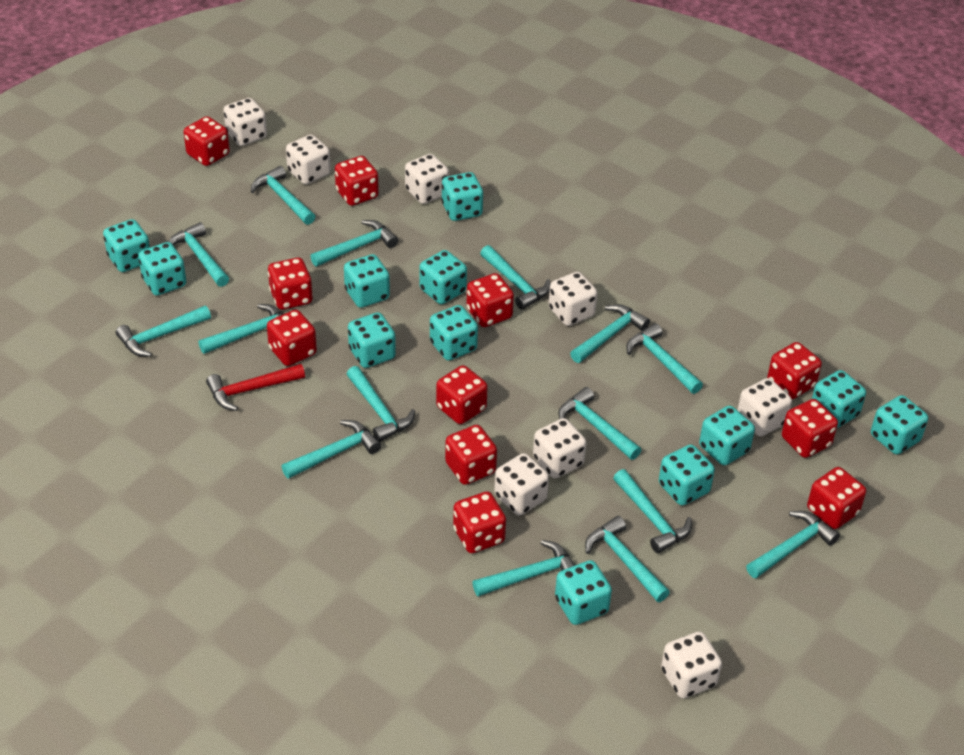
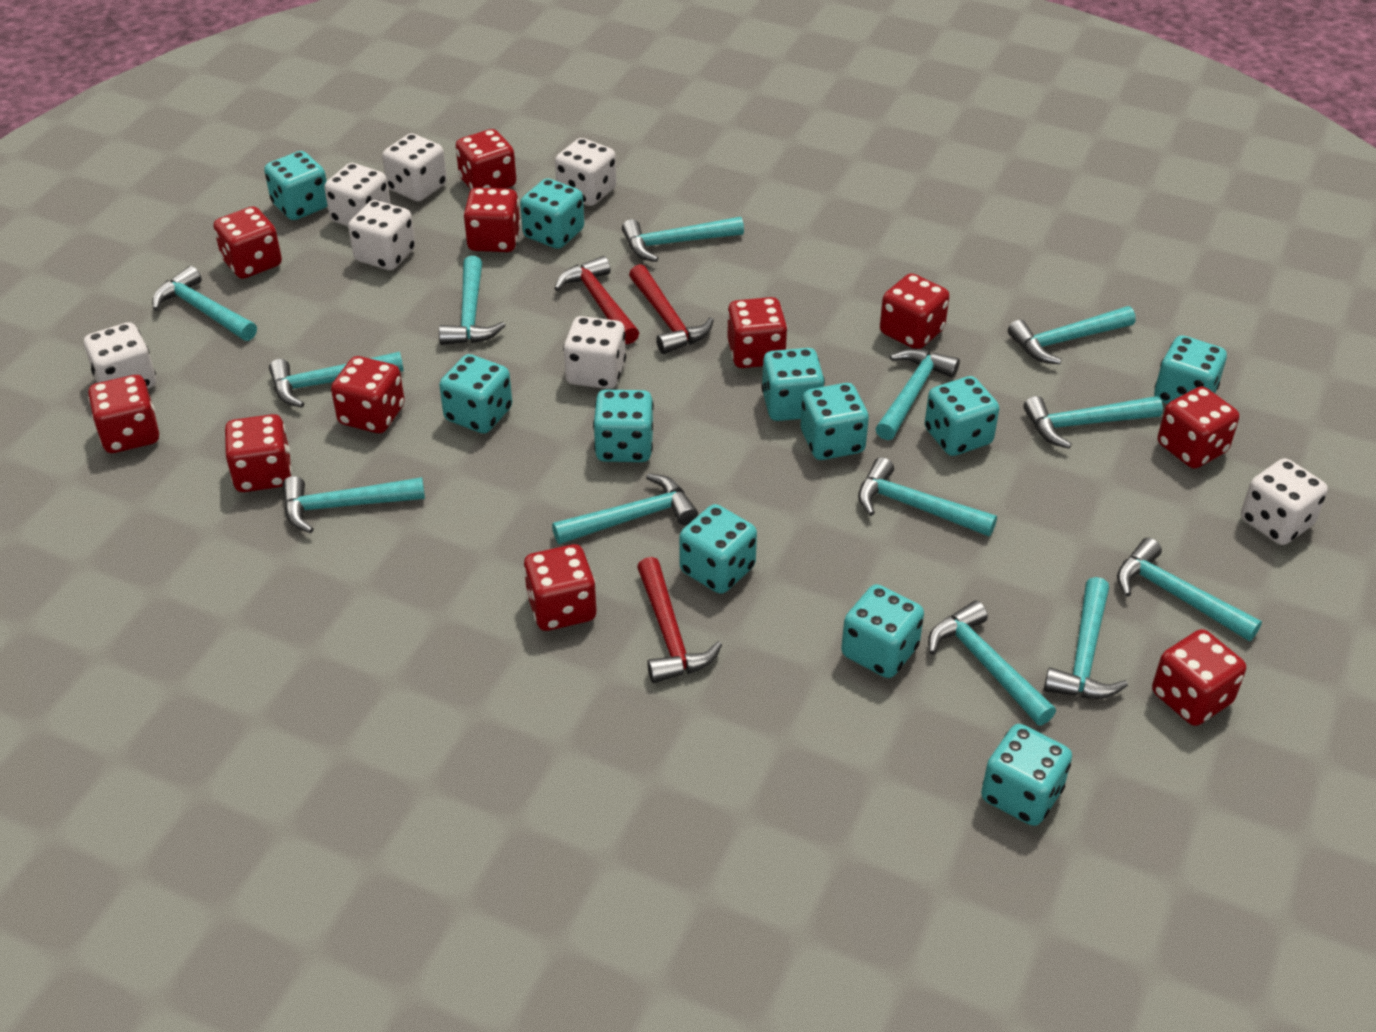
red hammer: [206,364,305,411] = 1 -> [554,256,639,344] [629,264,714,354] [637,557,722,683] = 3
turquoise dice: [103,219,150,272] [138,242,186,296] [344,254,390,308] [348,312,396,368] [419,250,467,304] [430,305,478,361] [442,172,483,221] [555,560,612,625] [659,444,715,505] [699,406,755,465] [812,370,866,428] [871,395,928,454] = 12 -> [264,151,328,220] [439,354,512,433] [520,178,584,249] [593,390,654,462] [679,504,757,594] [762,348,825,421] [801,383,869,460] [841,584,924,678] [925,376,999,456] [981,724,1072,826] [1154,335,1227,404] = 11
turquoise hammer: [116,306,211,357] [168,222,229,287] [198,304,283,354] [251,166,316,225] [281,420,381,479] [310,220,398,267] [347,366,415,442] [472,540,575,597] [480,245,550,310] [559,387,641,460] [570,304,650,363] [585,516,670,602] [613,469,692,553] [626,323,703,394] [746,511,840,578] = 15 -> [152,266,257,341] [269,352,404,408] [282,476,425,533] [439,256,506,345] [552,474,698,544] [622,217,744,262] [858,457,997,536] [875,348,960,440] [928,601,1056,725] [1008,306,1136,364] [1023,396,1163,449] [1044,577,1128,699] [1117,538,1262,641] = 13
white dice: [223,98,267,146] [286,135,331,184] [405,154,449,204] [494,453,549,516] [533,418,586,479] [548,272,597,326] [661,632,722,698] [738,378,792,437] = 8 -> [84,322,156,389] [324,163,391,227] [348,200,415,270] [382,133,447,202] [555,138,617,206] [563,316,626,389] [1241,458,1328,545] = 7

